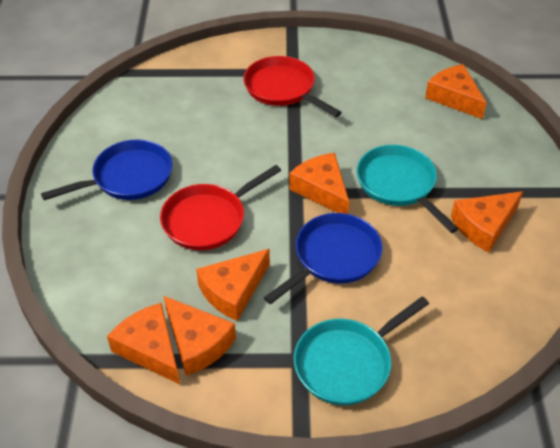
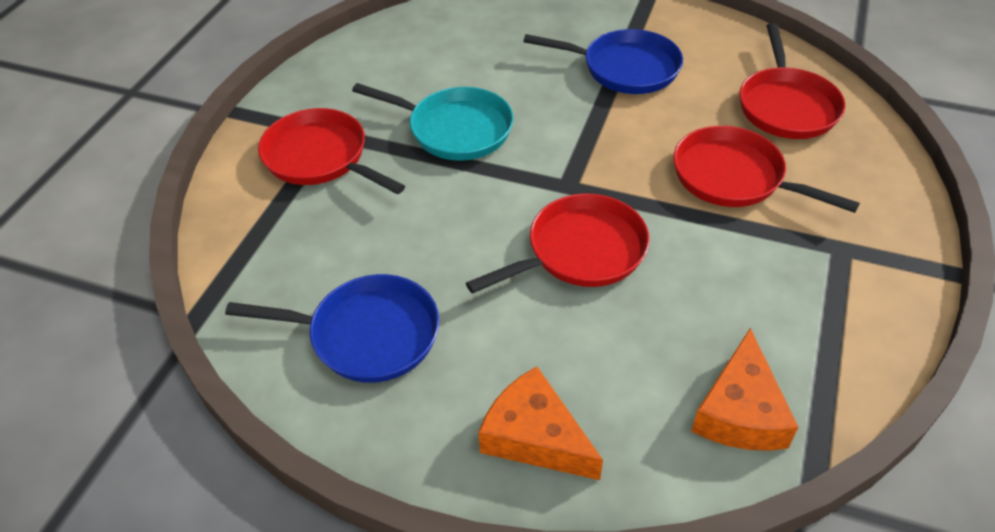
orange cheese: [107,303,180,384] [164,296,236,376] [196,249,270,321] [289,153,349,214] [425,64,487,119] [451,191,523,252] = 6 -> [478,367,603,480] [691,328,799,451] = 2
red pan: [160,165,281,250] [244,56,342,117] = 2 -> [258,108,405,194] [466,194,650,294] [673,126,860,213] [739,23,846,139] = 4
turquoise pan: [294,296,429,405] [357,145,459,233] = 2 -> [352,83,514,161] = 1

